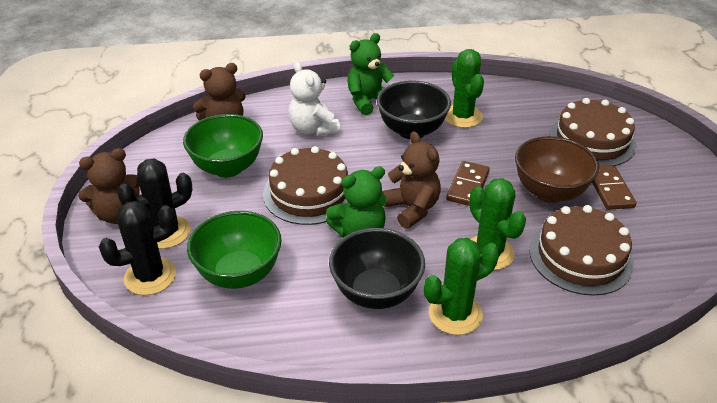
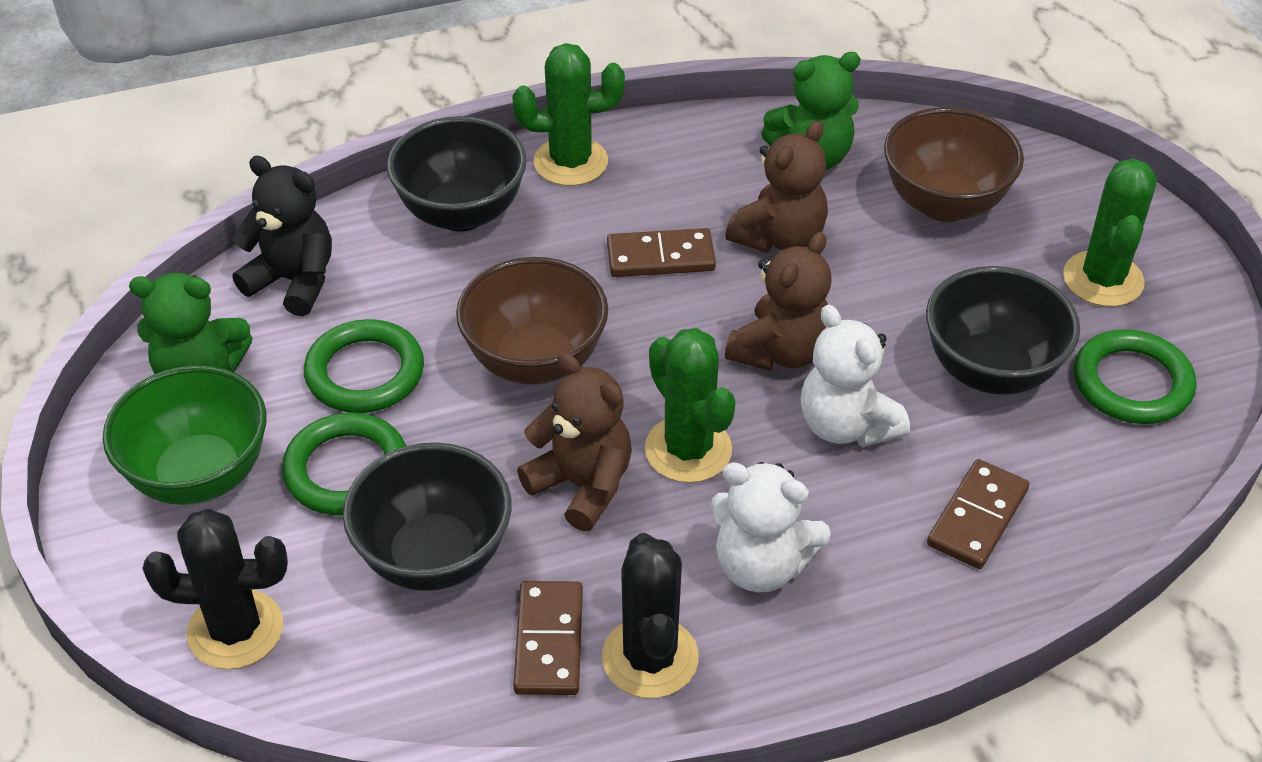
black bowl: [329,228,425,309] [377,80,451,139] = 2 -> [343,442,511,591] [387,116,527,232] [926,266,1080,395] = 3
black teddy bear: none = 0 -> [232,156,332,316] = 1
brown bowl: [515,136,599,203] = 1 -> [456,257,608,384] [884,107,1024,222] = 2
brown cake: [263,146,348,225] [529,205,634,296] [549,98,637,166] = 3 -> none = 0
brown domino: [446,161,490,206] [592,165,636,210] = 2 -> [513,581,583,695] [607,228,716,277] [927,459,1029,569] = 3
green bowl: [183,114,263,178] [187,211,281,289] = 2 -> [103,365,266,505] = 1
green ring: none = 0 -> [282,413,406,515] [304,319,424,413] [1074,329,1196,424] = 3
white teddy bear: [289,62,340,136] = 1 -> [710,462,831,593] [801,305,910,447] = 2

